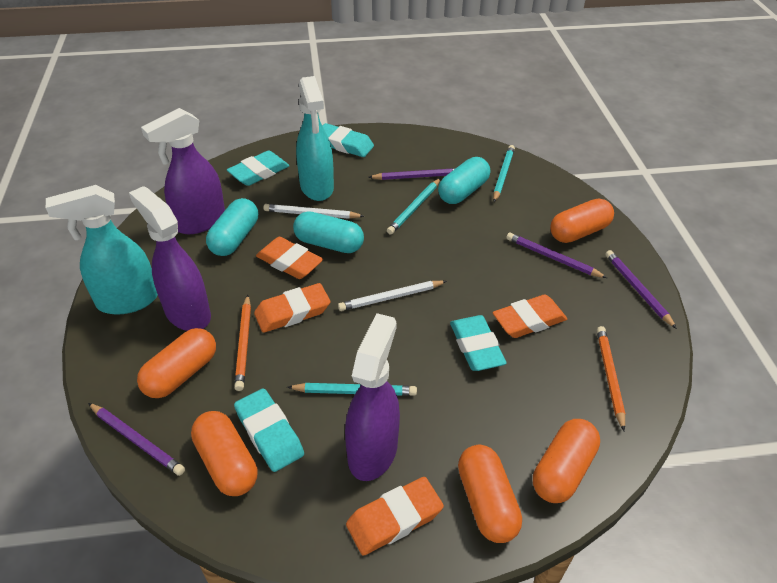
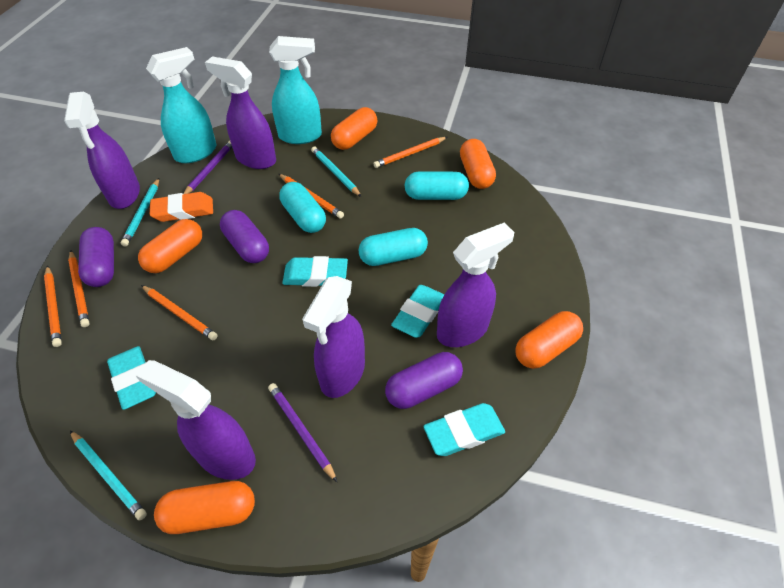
orange eraser: [254,283,330,333] [256,237,323,279] [346,477,444,556] [493,294,567,338] = 4 -> [150,192,213,222] = 1
orange pencil: [234,295,251,391] [597,326,625,431] = 2 -> [44,265,62,347] [68,250,90,327] [141,285,218,340] [279,174,344,219] [373,137,447,168] = 5
purple capsule: none = 0 -> [78,227,114,287] [220,210,269,263] [385,352,463,409] = 3
purple pencil: [88,403,185,476] [368,168,456,180] [506,232,607,278] [605,250,677,329] = 4 -> [183,141,232,194] [268,383,337,482] = 2
purple spray bottle: [129,186,211,331] [141,108,225,234] [345,313,400,481] = 3 -> [64,92,140,209] [135,360,256,480] [205,56,276,169] [302,276,365,398] [437,222,514,347] = 5
white pencil: [263,204,364,219] [338,281,447,311] = 2 -> none = 0

